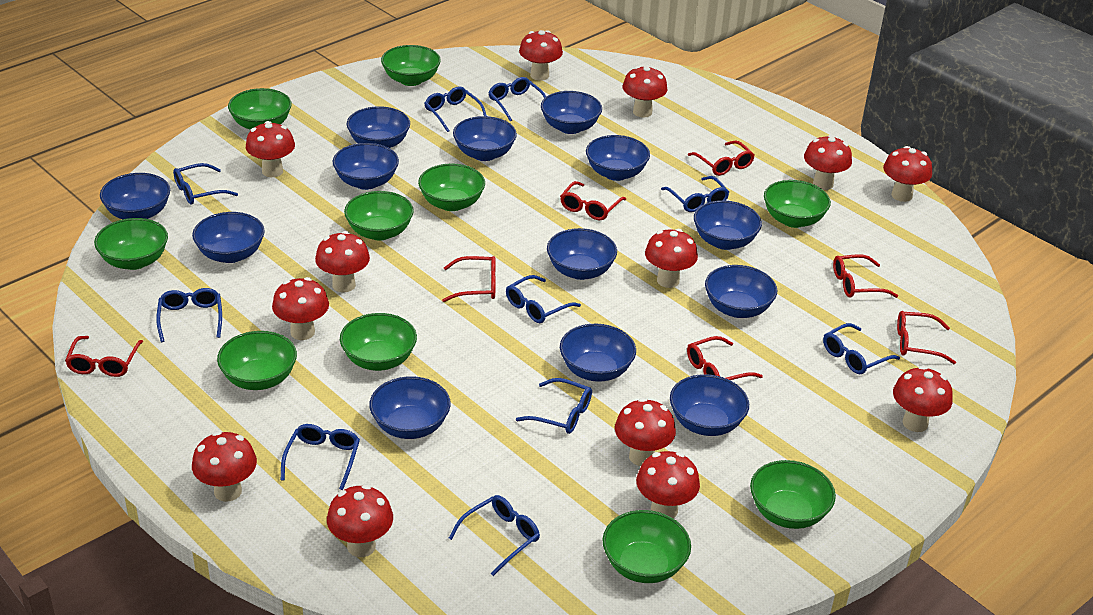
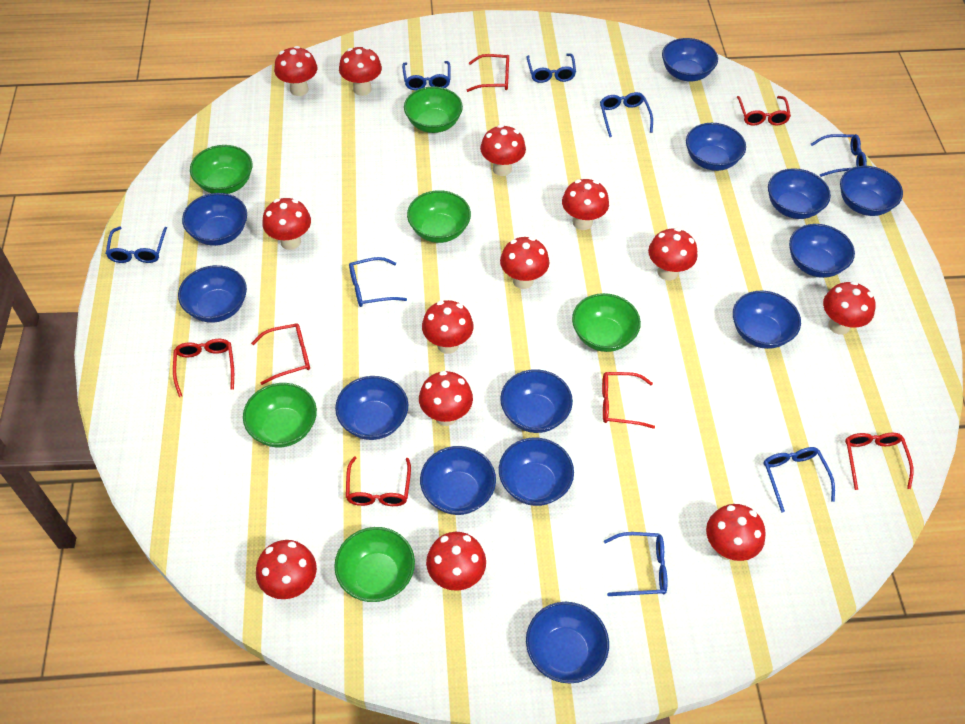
blue glasses: [156,288,222,342] [173,163,238,205] [281,424,360,490] [425,86,487,132] [449,495,540,576] [488,77,546,122] [506,275,581,323] [516,378,592,434] [661,176,729,212] [823,323,900,374] = 10 -> [106,227,167,263] [349,257,407,307] [402,61,451,90] [526,54,576,83] [600,92,653,137] [604,532,668,596] [763,447,835,513] [811,134,867,177] = 8
green bowl: [94,218,168,270] [217,331,297,390] [228,88,292,130] [340,313,417,371] [344,191,414,240] [381,45,441,86] [418,163,485,211] [603,510,691,583] [750,460,836,529] [764,180,831,228] = 10 -> [190,145,252,194] [243,383,317,448] [334,527,415,602] [404,86,463,133] [407,190,471,243] [572,293,641,352] = 6

